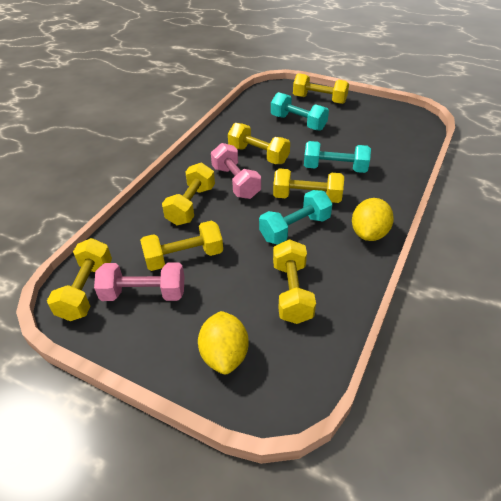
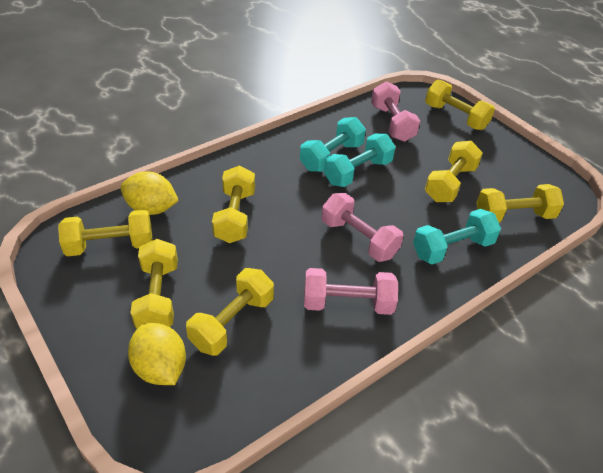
pink dumbbell: [94,263,184,301] [211,143,261,199] = 2 -> [304,268,398,315] [321,193,404,262] [371,81,420,142] = 3

